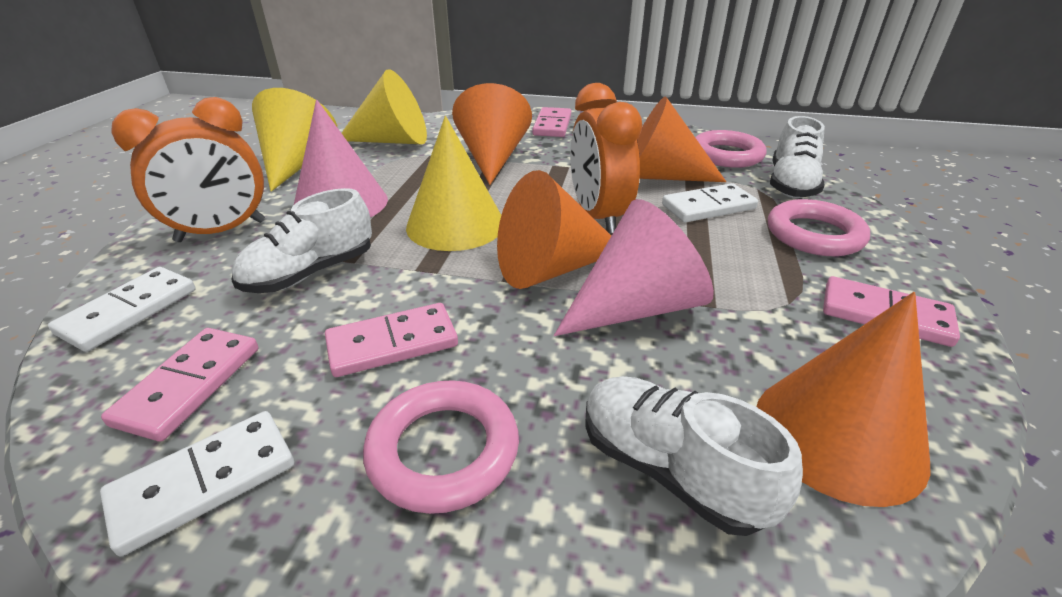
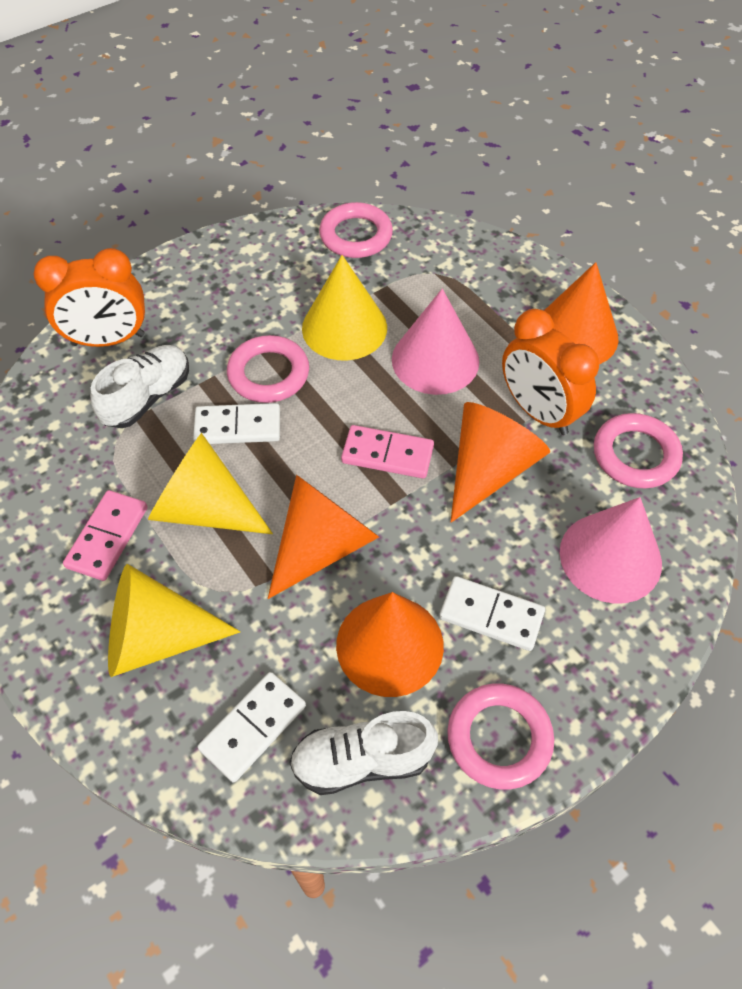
pink domino: [101,328,258,441] [325,303,458,377] [532,107,571,137] [823,276,960,347] = 4 -> [63,490,148,581] [341,425,434,478] = 2
pink ring: [363,380,519,514] [695,130,767,168] [768,199,870,256] = 3 -> [227,335,309,403] [319,202,393,258] [447,683,554,790] [594,413,683,488] = 4
white shoe: [231,188,372,293] [585,376,803,536] [770,116,825,198] = 3 -> [90,345,189,428] [289,711,438,795] = 2

